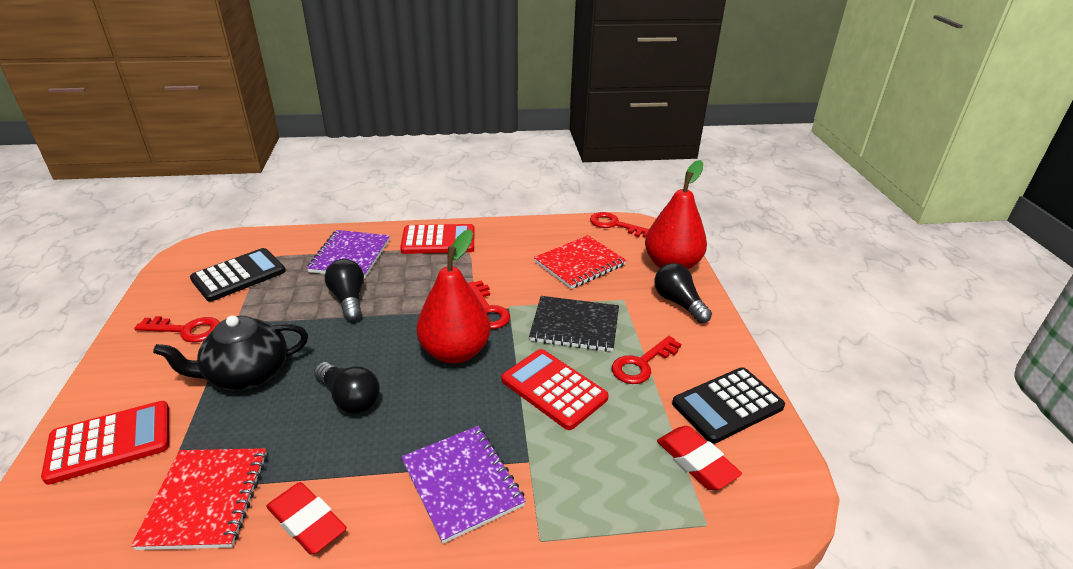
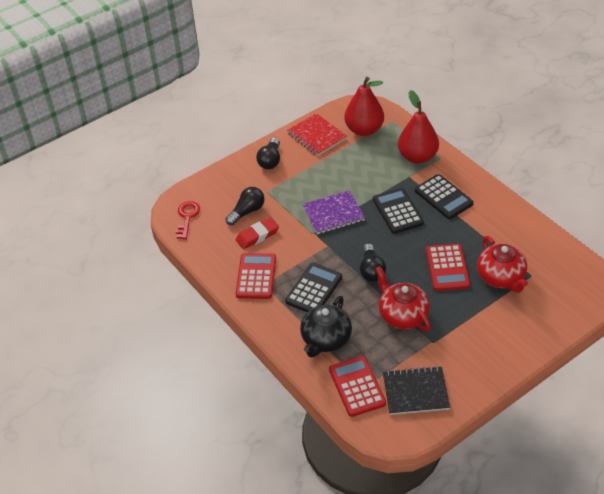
black calculator: [190,248,285,302] [672,367,785,444] = 2 -> [285,263,342,312] [373,188,424,234] [415,174,474,219] = 3
purple notebook: [307,230,390,278] [401,426,526,544] = 2 -> [302,190,365,234] = 1
red eraser: [266,482,347,555] [657,426,742,490] = 2 -> [236,217,279,249] = 1
red key: [134,316,220,343] [468,280,510,329] [590,212,649,238] [612,336,681,384] = 4 -> [175,201,200,239] = 1
red notebook: [131,448,267,550] [534,235,626,289] = 2 -> [287,113,347,156] = 1
red teapot: none = 0 -> [376,266,431,332] [477,236,528,293] = 2

